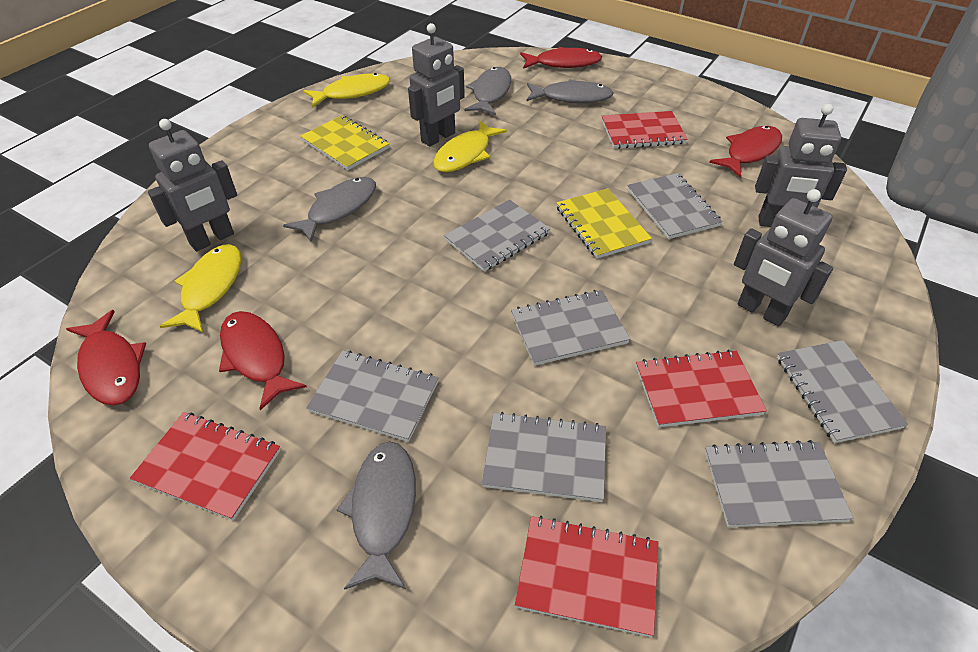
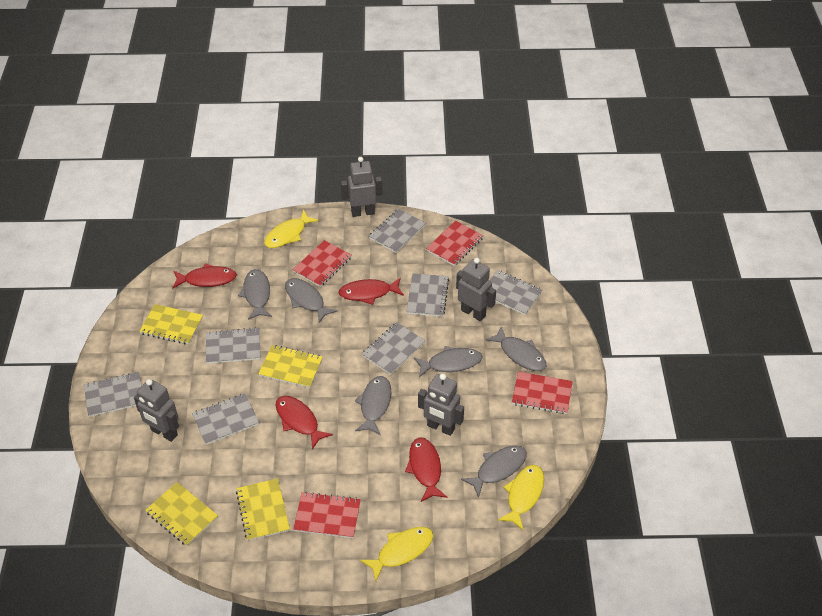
grey fish: [283,177,376,242] [337,441,416,590] [464,67,511,115] [527,79,613,103] = 4 -> [238,269,272,320] [285,278,337,323] [355,376,391,435] [414,346,482,378] [461,446,527,498] [485,326,546,371] = 6
yellow notebook: [300,115,389,170] [556,188,652,259] = 2 -> [139,304,203,345] [145,482,218,546] [236,478,290,541] [258,345,323,388] = 4

